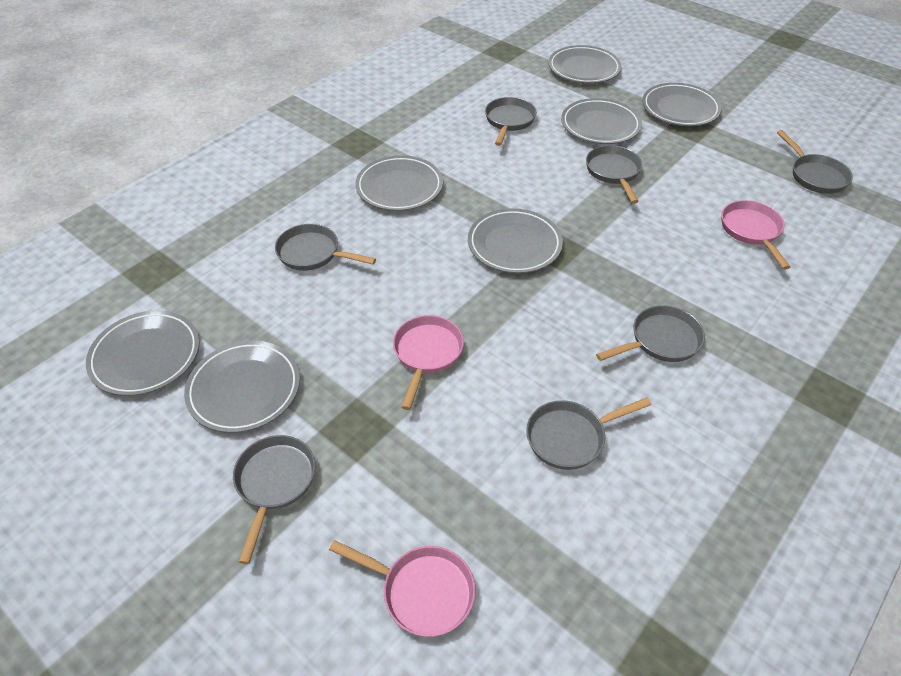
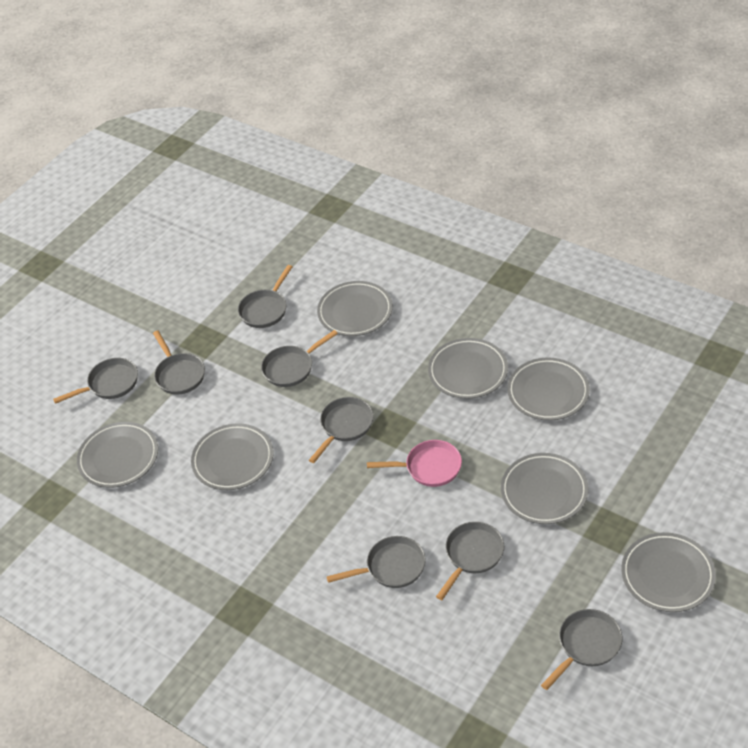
grey pan: [233,435,316,564] [275,224,376,271] [485,97,537,146] [526,397,651,470] [586,145,642,204] [596,305,705,362] [777,130,853,194] = 7 -> [53,358,138,404] [153,330,205,395] [238,265,292,328] [261,330,338,387] [309,397,374,463] [327,536,426,588] [436,522,504,600] [541,609,622,690] = 8
pink pan: [329,540,476,637] [393,315,464,410] [722,200,791,270] = 3 -> [367,440,462,487] = 1

